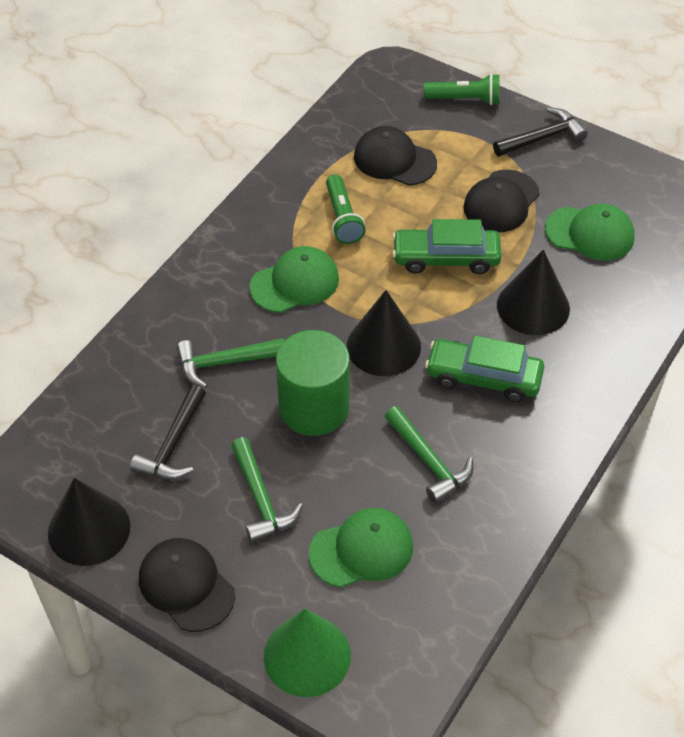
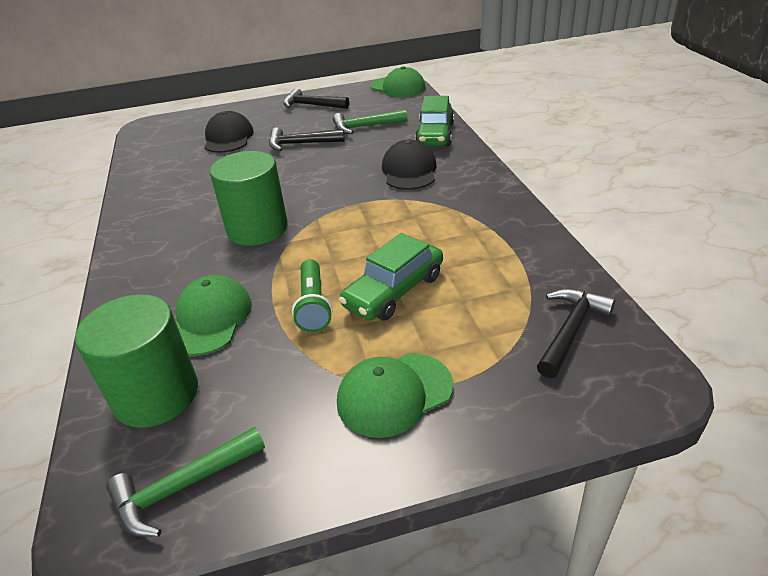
black cap: [139,538,235,632] [354,126,437,186] [463,170,540,232] = 3 -> [204,111,254,153] [382,140,437,190] = 2
black cone: [48,478,130,566] [347,290,421,376] [497,249,570,335] = 3 -> none = 0
black hammer: [130,385,206,480] [493,108,588,157] = 2 -> [269,127,344,151] [283,88,349,109] [537,288,616,378] = 3
green cone: [264,609,351,697] = 1 -> none = 0
green cylinder: [276,330,350,436] = 1 -> [75,294,198,428] [210,151,288,246] = 2
green flashlight: [326,175,365,244] [424,74,500,105] = 2 -> [292,259,332,332] = 1
green hammer: [176,338,284,388] [231,437,303,543] [385,406,473,503] = 3 -> [106,427,265,537] [333,109,407,134] = 2

